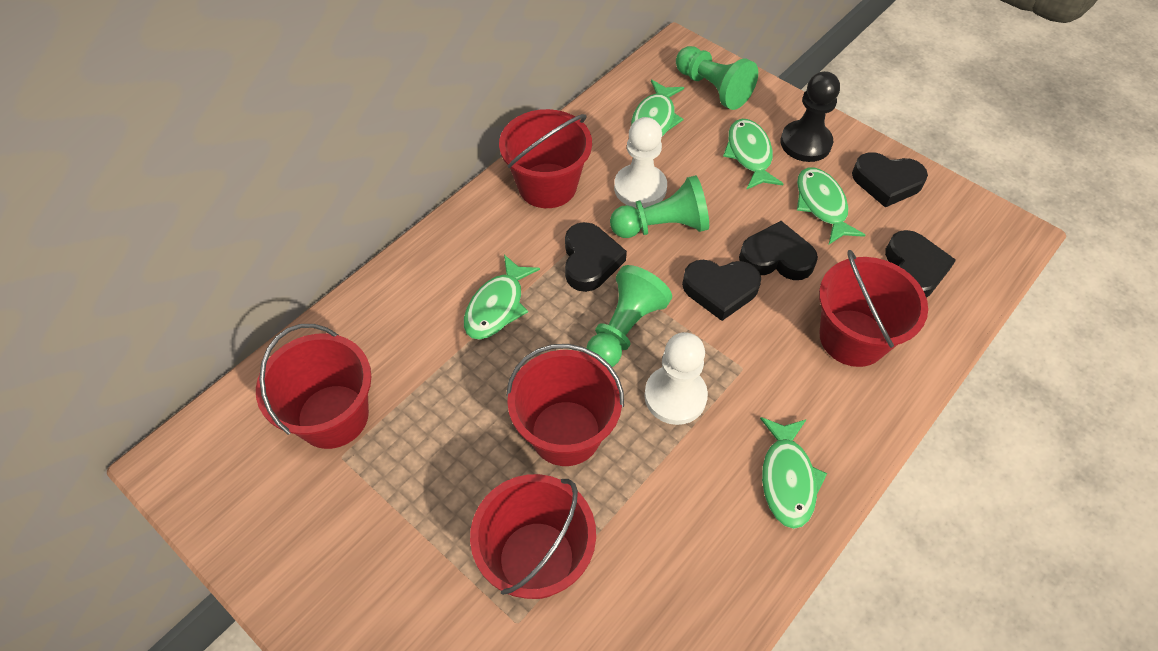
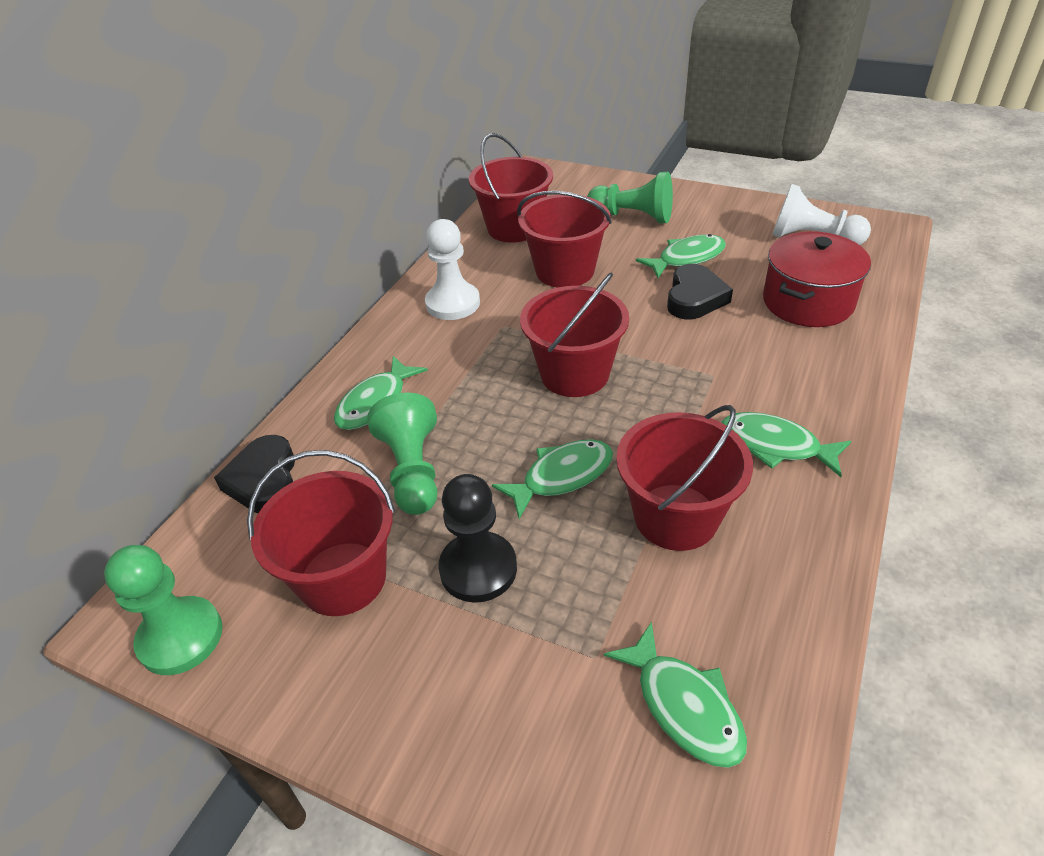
black heart: [565,222,627,292] [682,260,761,321] [739,221,818,280] [852,153,928,207] [885,230,956,298] = 5 -> [214,435,295,513] [667,264,733,319] = 2
red pot: none = 0 -> [763,231,871,327] = 1

